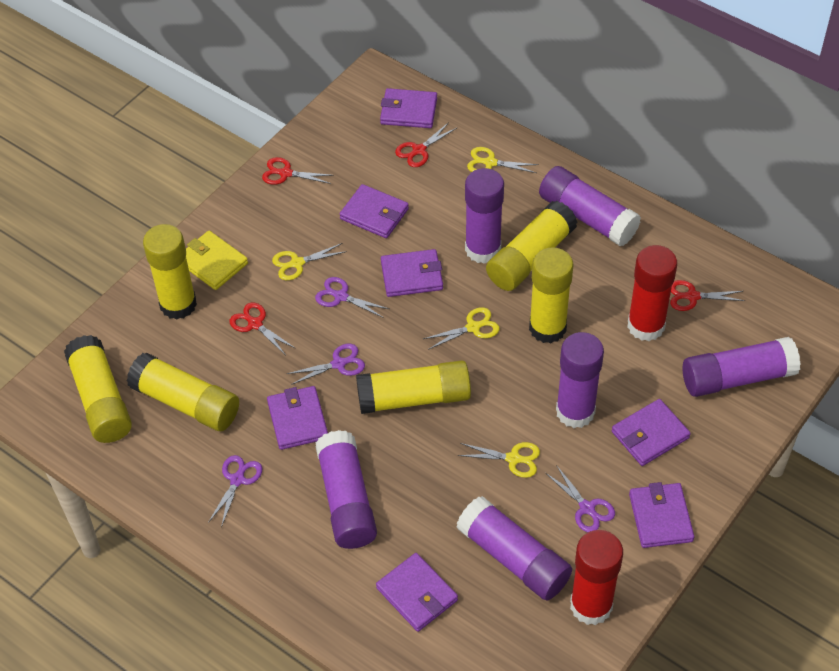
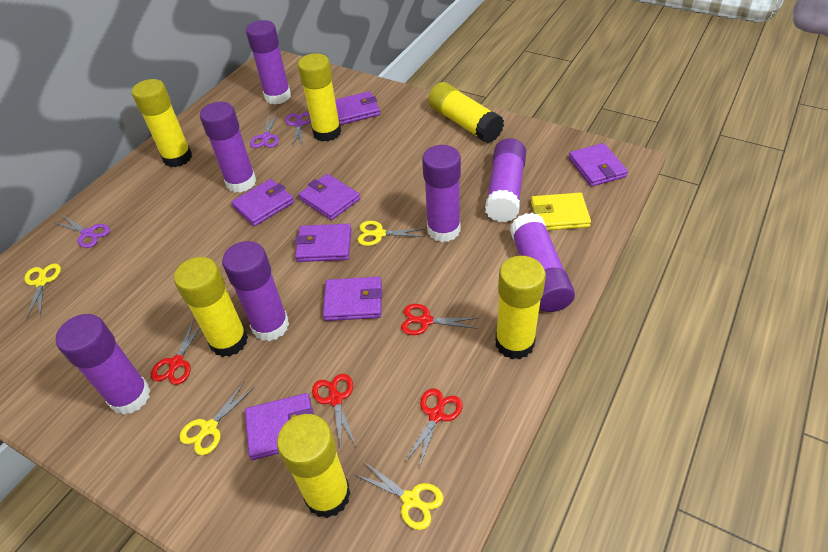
purple glue stick: [315,430,377,549] [456,496,572,601] [465,168,504,264] [539,166,641,246] [556,332,604,428] [683,337,801,397] = 6 -> [56,314,151,415] [200,102,256,193] [222,241,289,341] [246,20,291,104] [422,145,461,242] [485,138,526,223] [510,213,575,312] = 7
purple scissors: [208,455,262,527] [287,344,365,385] [315,277,389,318] [546,465,615,532] = 4 -> [54,216,110,248] [250,113,279,148] [285,112,311,148] = 3
red glue stick: [570,530,623,625] [627,245,677,341] = 2 -> none = 0

